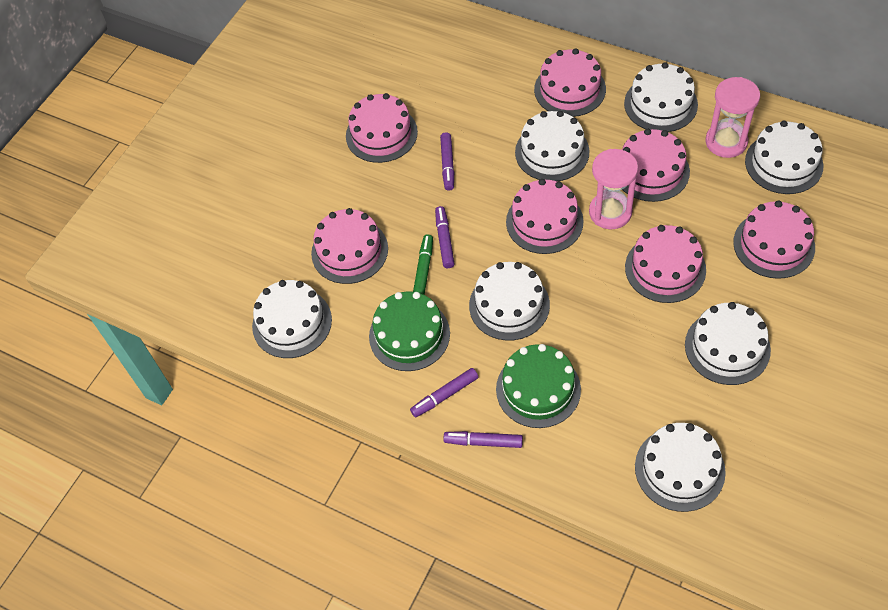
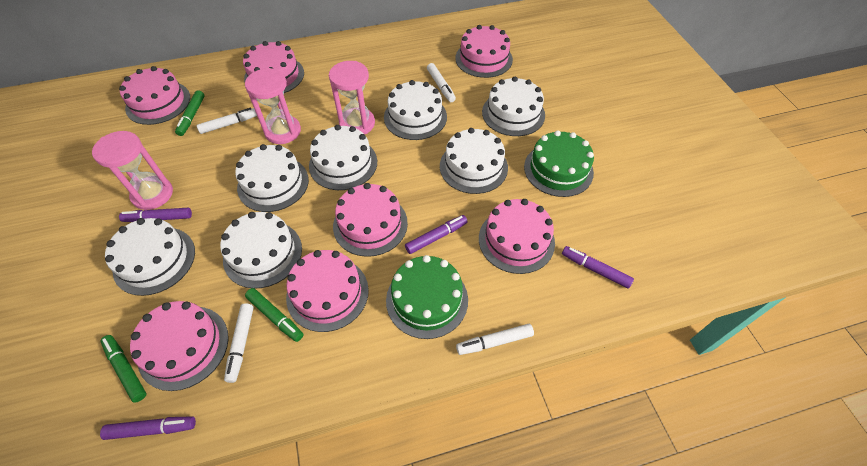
green marker: [413,234,433,295] = 1 -> [101,335,146,403] [175,90,205,136] [245,288,303,342] = 3
pink hourglass: [589,149,638,229] [705,77,760,158] = 2 -> [92,131,173,210] [245,68,301,144] [329,61,375,134] = 3
white marker: none = 0 -> [197,108,257,134] [224,303,254,383] [427,63,456,102] [456,324,534,355] = 4

